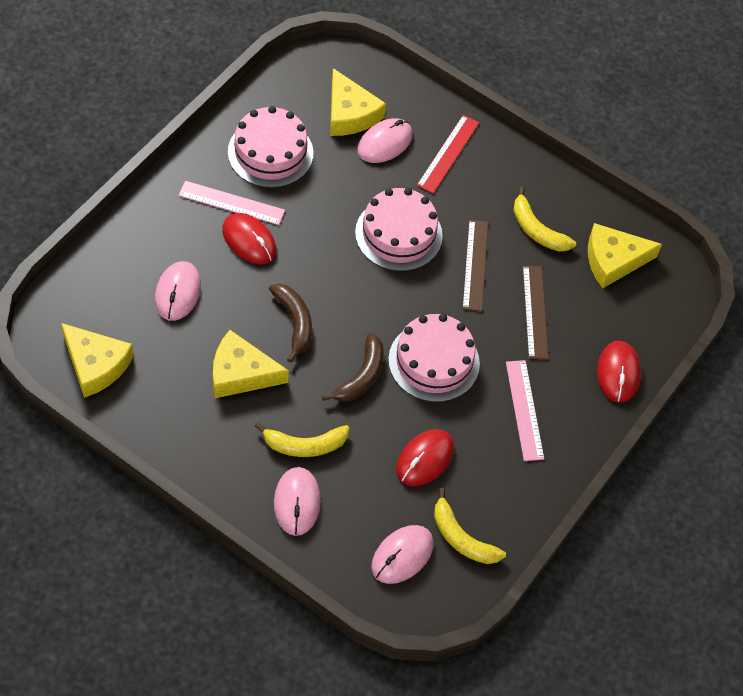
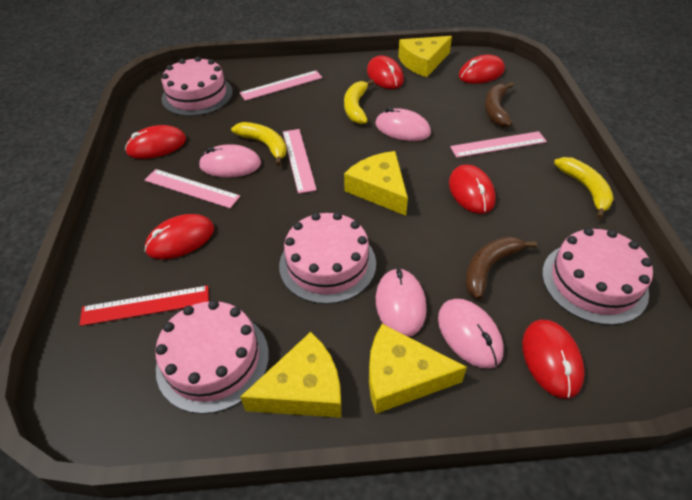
brown ruler: [462,220,488,311] [523,266,549,359] = 2 -> none = 0
pink cake: [228,106,313,188] [355,188,443,271] [388,314,480,402] = 3 -> [155,300,269,414] [161,56,233,116] [279,212,376,304] [542,228,653,325] = 4
pink ruler: [179,181,285,225] [506,360,544,461] = 2 -> [145,169,240,208] [240,71,323,101] [283,129,317,194] [450,131,547,158] = 4
red mouse: [222,213,276,264] [396,429,454,486] [597,341,641,403] = 3 -> [125,125,186,159] [145,214,214,259] [367,55,404,89] [449,165,496,214] [459,55,505,84] [522,319,585,399] = 6

